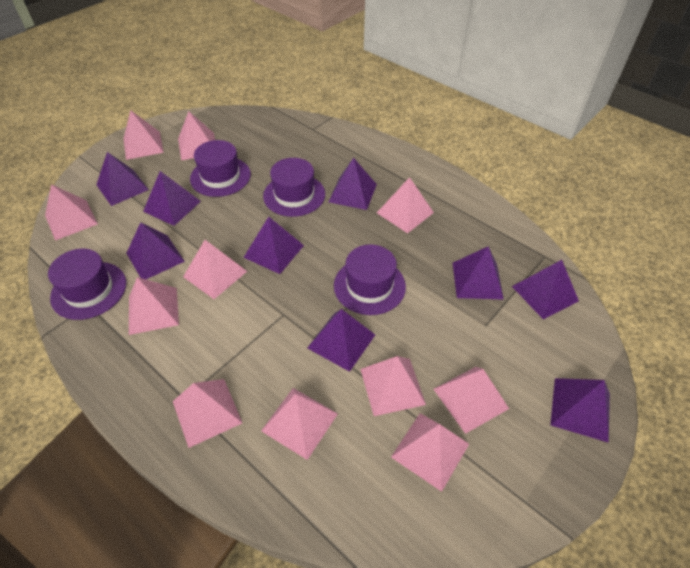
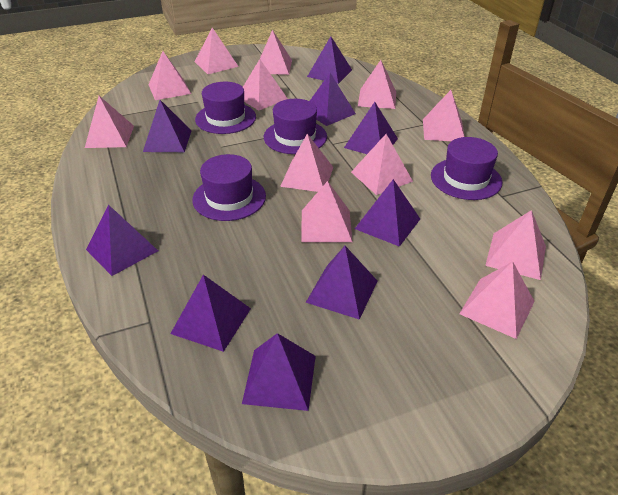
pink pyramid: [45,184,98,240] [124,110,164,160] [129,277,179,335] [173,379,242,448] [178,111,215,160] [183,240,247,299] [261,388,338,460] [360,356,426,416] [377,177,434,233] [391,413,469,492] [434,367,509,434] = 11 -> [85,96,134,148] [149,51,191,100] [195,28,239,74] [243,59,288,111] [260,30,292,75] [280,134,333,192] [302,181,352,242] [351,134,413,195] [358,60,396,109] [423,90,465,141] [459,261,535,339] [485,210,546,280] = 12

